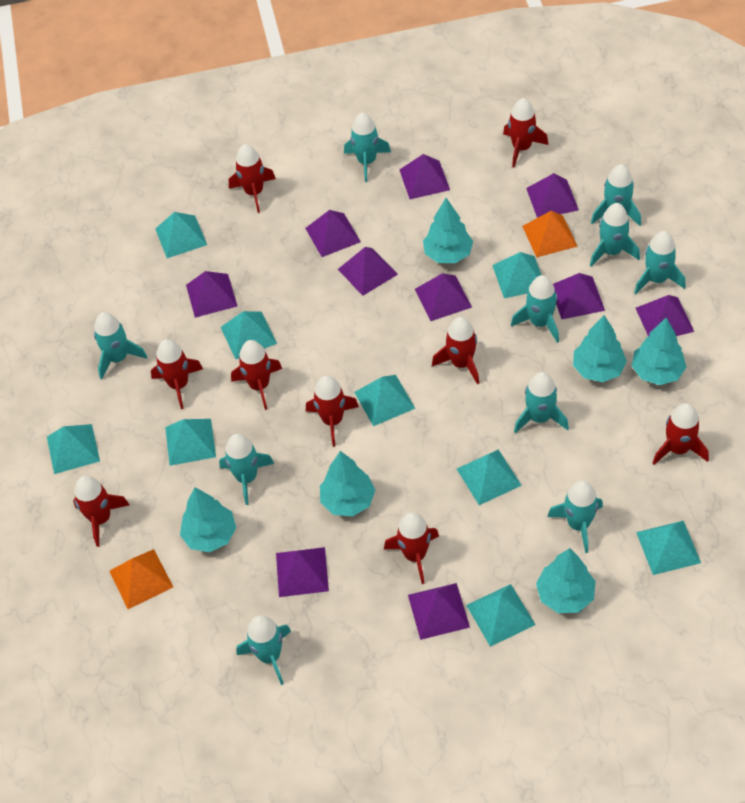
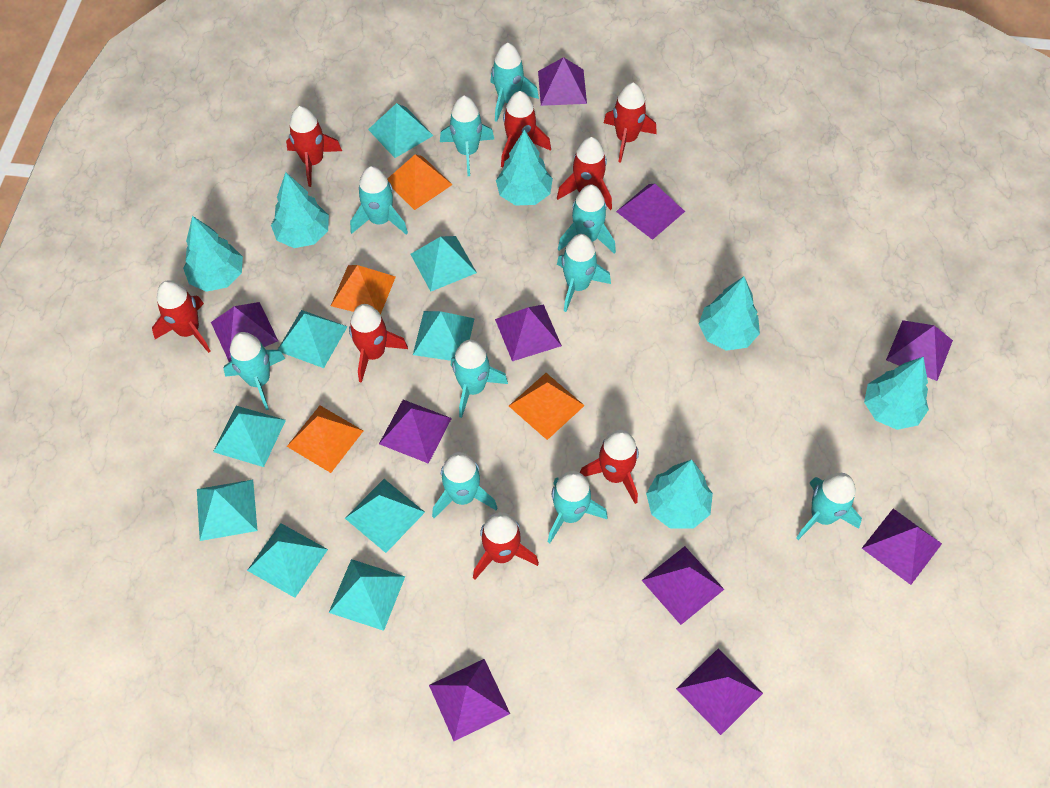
orange pyramid: [109,549,173,609] [522,211,578,257] = 2 -> [287,405,363,473] [331,265,396,315] [387,154,452,210] [509,373,585,440] = 4
red rocket: [73,476,129,547] [151,339,203,409] [229,144,276,213] [231,340,282,410] [306,375,359,447] [384,512,439,584] [432,317,479,384] [503,98,549,167] [653,403,709,465] = 9 -> [152,280,210,353] [286,106,342,187] [349,304,408,383] [473,512,539,580] [501,91,551,168] [557,137,612,210] [580,430,639,504] [604,83,657,163] = 8

